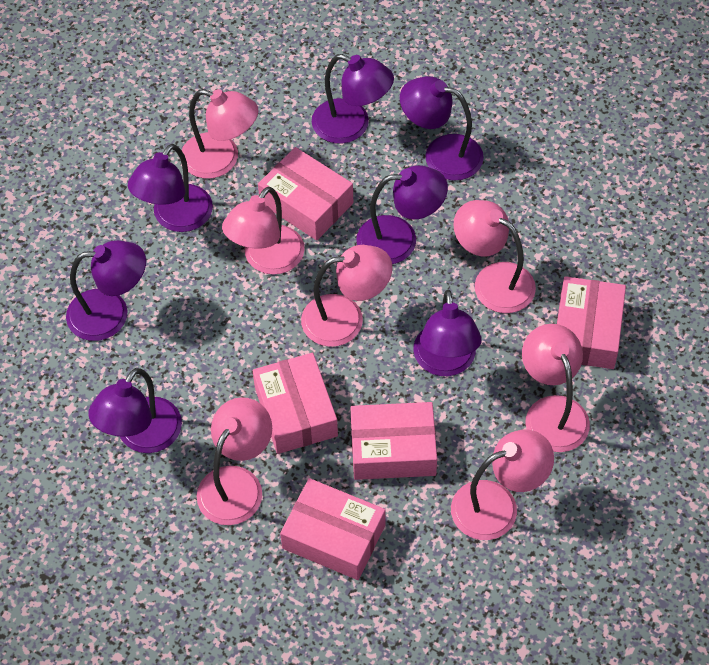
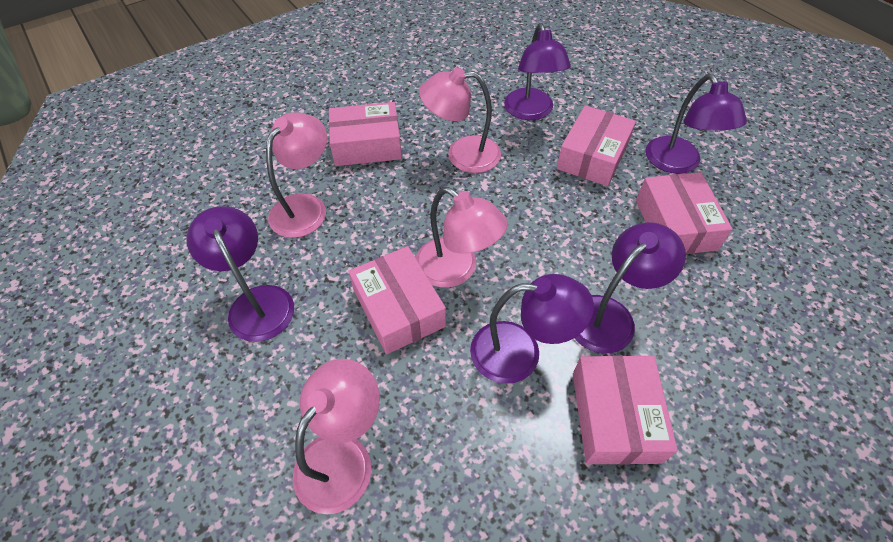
pink lamp: [182,89,259,179] [197,397,272,525] [222,187,305,275] [301,245,393,347] [451,430,554,540] [453,200,536,313] [522,324,590,452] = 7 -> [266,112,327,238] [293,359,380,514] [415,187,508,288] [419,68,501,173] = 4
purple lamp: [66,240,146,341] [88,368,182,453] [128,144,213,232] [312,54,394,144] [356,165,448,264] [400,76,484,181] [413,290,481,376] = 7 -> [186,206,294,342] [470,274,594,384] [504,23,571,120] [574,222,686,354] [646,74,747,174] = 5

